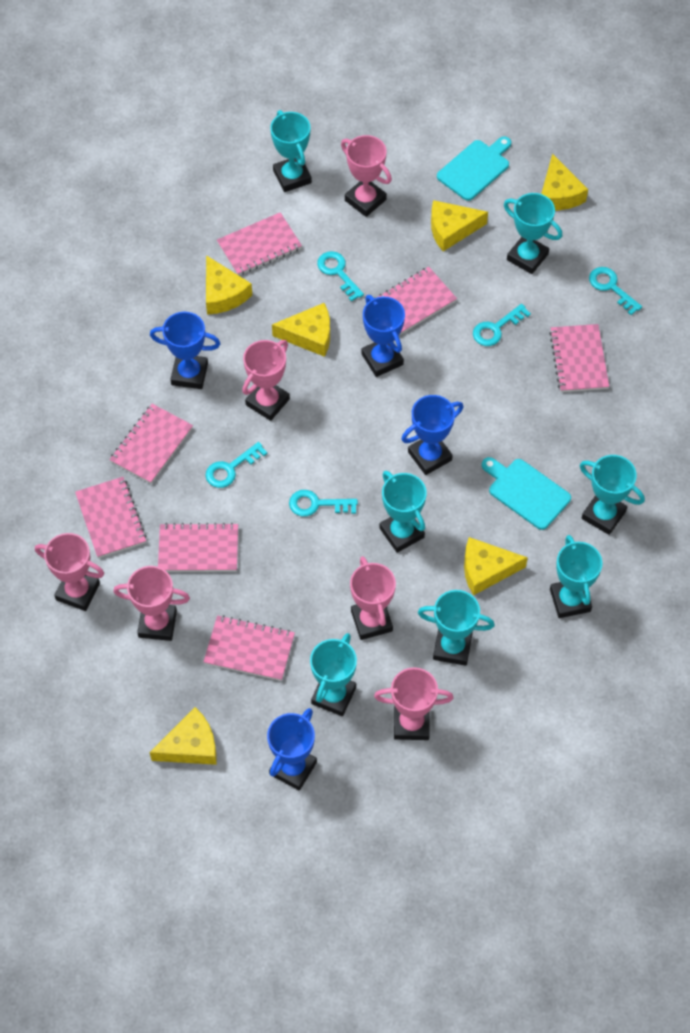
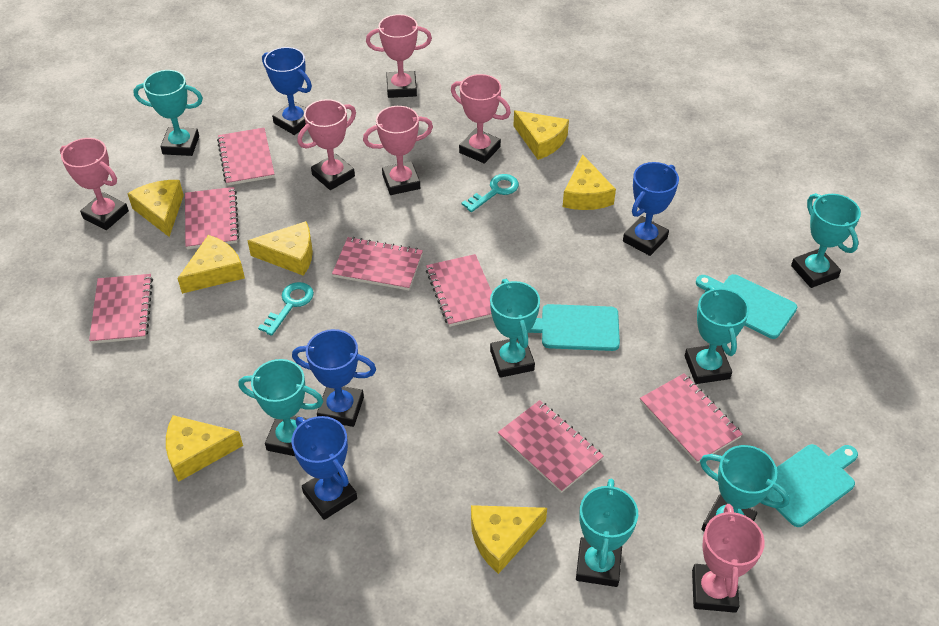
turquoise cutting board: [437,137,511,201] [482,457,571,530] = 2 -> [528,304,620,351] [696,274,797,339] [765,444,858,527] = 3
turquoise key: [205,442,267,488] [289,490,358,516] [317,251,364,302] [473,304,531,346] [589,267,642,315] = 5 -> [258,282,314,336] [462,174,519,212] = 2
yellow cheese: [150,707,217,765] [206,255,252,315] [272,303,330,357] [431,200,488,251] [464,537,528,595] [541,154,588,210] = 6 -> [127,180,184,237] [166,415,243,482] [177,235,245,294] [247,221,313,276] [471,505,547,574] [513,110,569,160] [563,155,616,210] = 7

